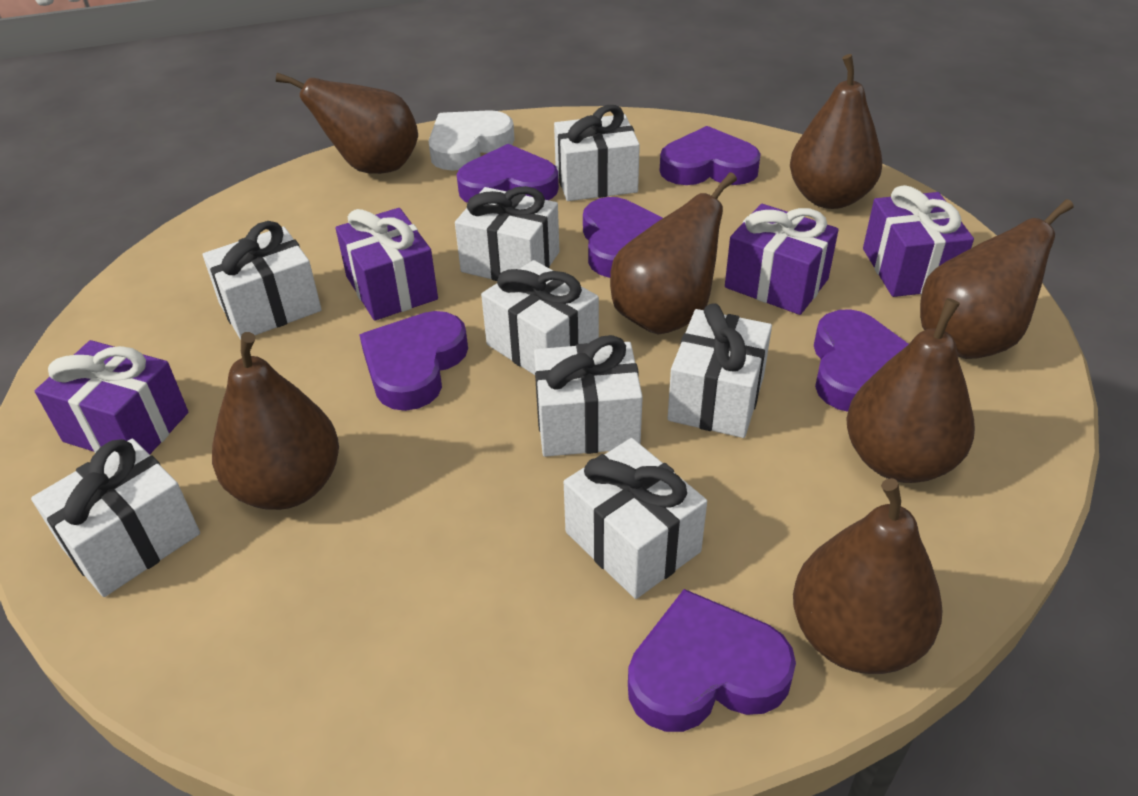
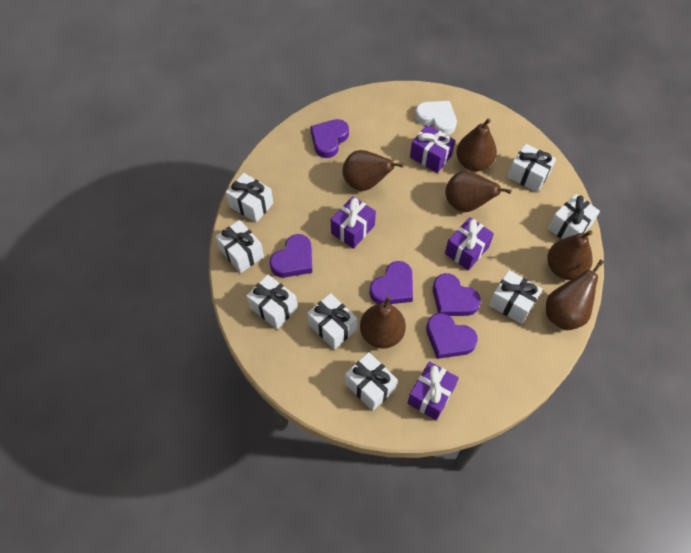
brown pear: [212,332,339,510] [276,73,418,174] [610,172,737,334] [790,54,882,209] [793,478,942,674] [846,298,975,483] [920,199,1074,359] = 7 -> [342,150,404,191] [360,296,406,349] [445,171,512,212] [456,118,497,171] [546,260,604,330] [547,230,593,280] = 6
purple heart: [360,311,468,411] [457,144,559,203] [583,197,663,278] [628,589,796,732] [660,126,761,185] [814,309,908,412] = 6 -> [270,234,312,278] [310,119,349,158] [369,261,413,304] [426,313,478,359] [433,273,481,316] = 5

